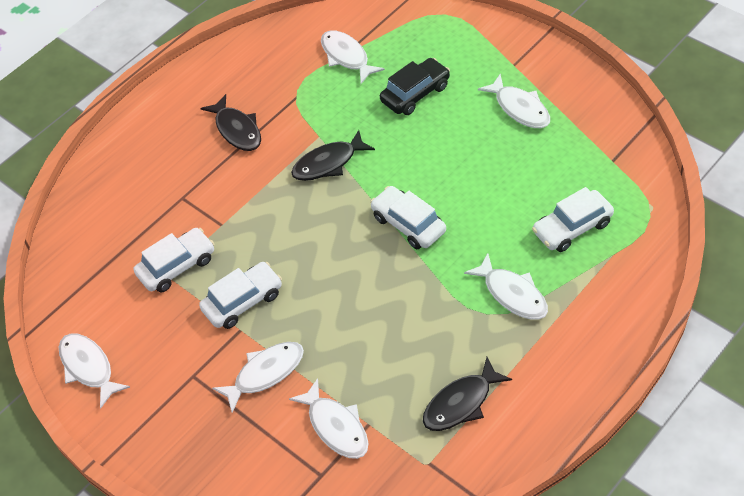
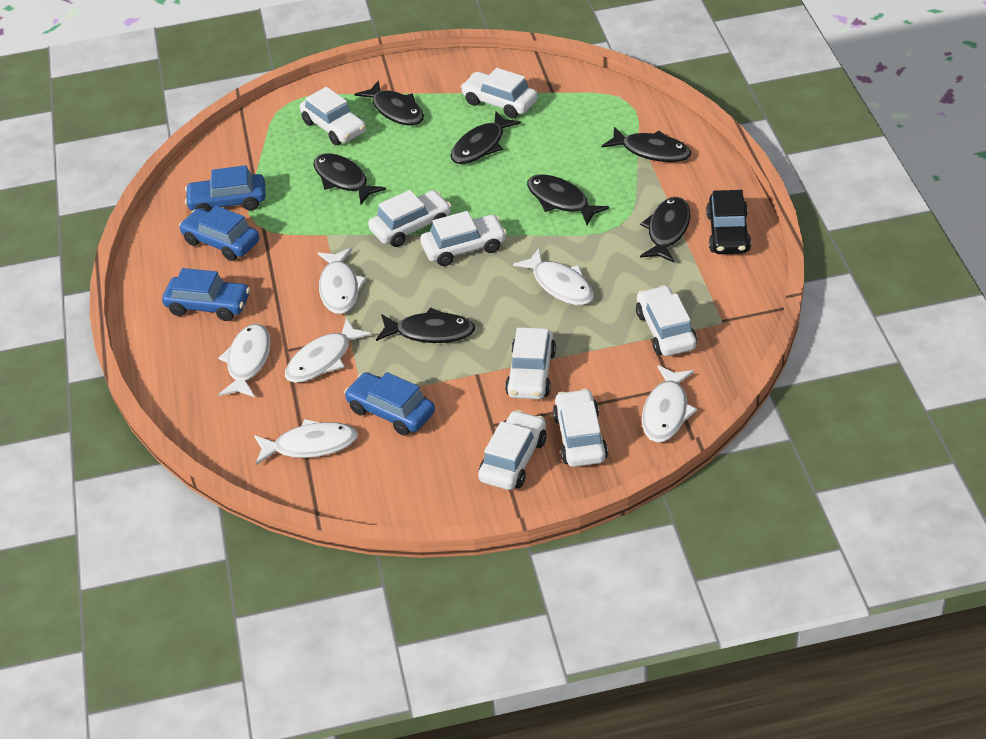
black fish: [200,94,261,151] [291,130,375,181] [423,357,512,431] = 3 -> [313,153,386,204] [355,80,424,125] [376,307,475,343] [451,111,521,164] [527,174,609,225] [602,127,691,162] [640,197,690,262] = 7
blue car: none = 0 -> [162,268,250,321] [179,206,260,261] [185,165,266,211] [344,372,435,436] = 4
white car: [134,228,214,292] [199,262,282,329] [370,186,446,249] [532,187,614,252] = 4 -> [300,87,366,145] [368,190,451,247] [420,211,507,266] [461,68,538,118] [478,410,546,490] [505,328,556,399] [553,389,608,467] [636,285,697,356] = 8

